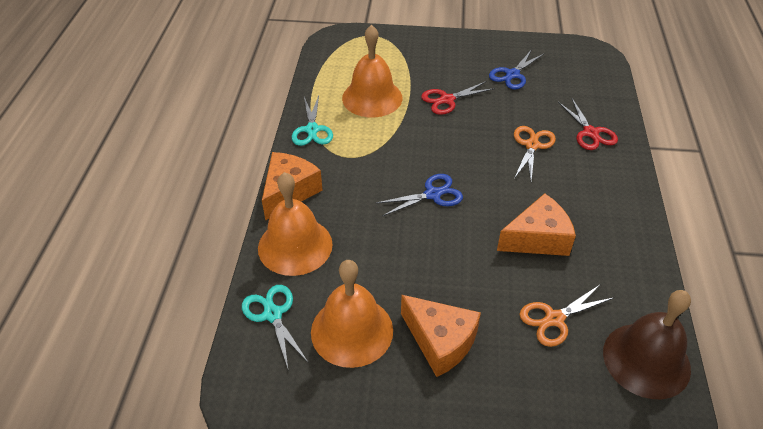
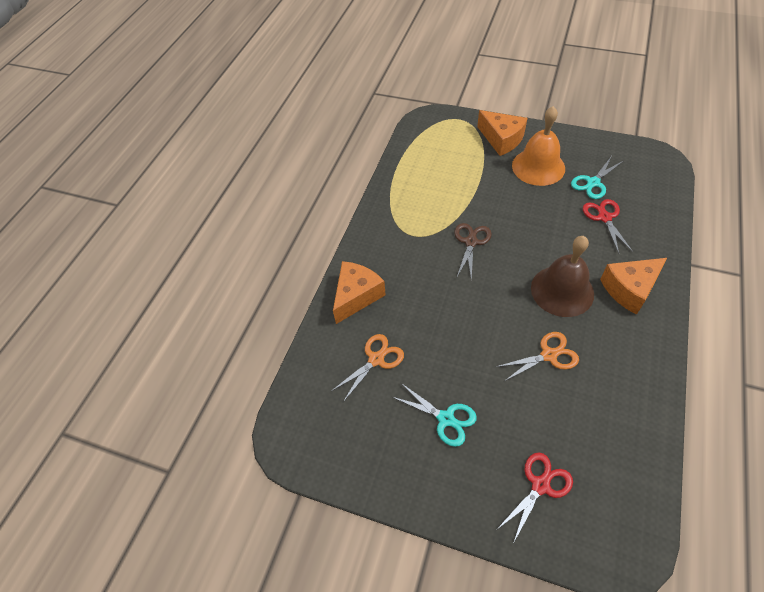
blue scissors: [376,174,463,216] [489,49,544,89] = 2 -> none = 0
brown scissors: none = 0 -> [454,223,492,281] = 1
orange bell: [258,172,333,276] [311,260,393,368] [342,25,402,117] = 3 -> [512,106,565,186] = 1

